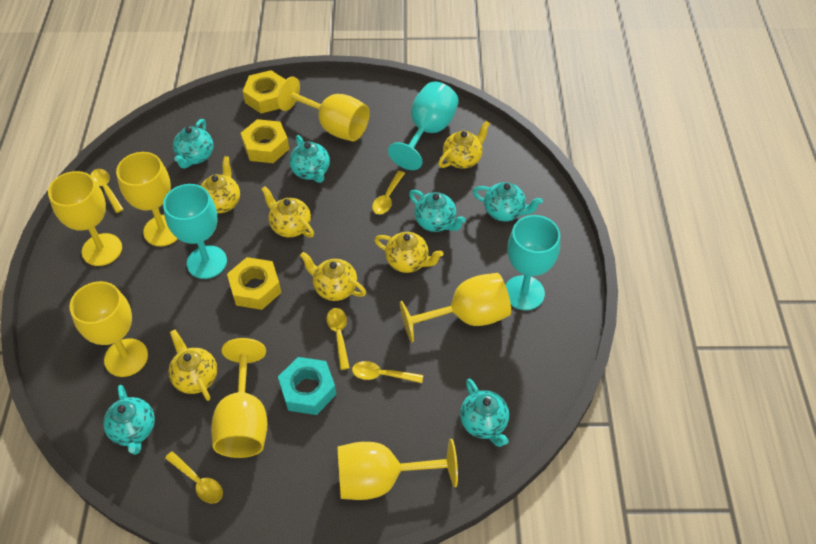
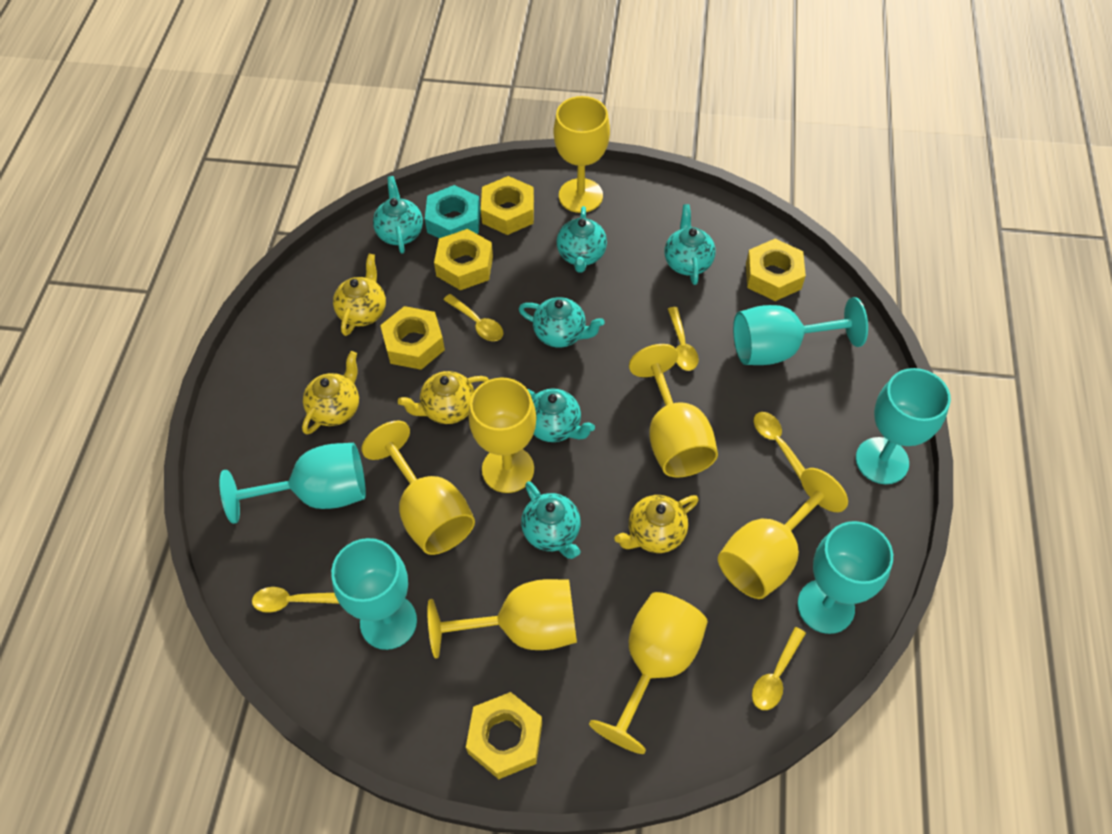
turquoise goblet: [163,184,227,279] [388,82,459,170] [506,215,560,310] = 3 -> [219,443,366,524] [331,538,417,650] [733,297,868,365] [797,521,893,634] [856,368,951,484] = 5
yellow nut: [227,257,282,310] [241,119,289,163] [243,70,286,113] = 3 -> [380,306,445,370] [434,229,493,290] [466,692,542,779] [481,176,534,235] [746,239,806,301] = 5
yellow teapot: [168,330,217,401] [200,156,240,213] [261,186,314,237] [300,252,366,301] [374,232,443,273] [438,121,490,169] = 6 -> [302,351,359,434] [333,254,386,336] [398,371,489,424] [614,495,699,553] = 4

